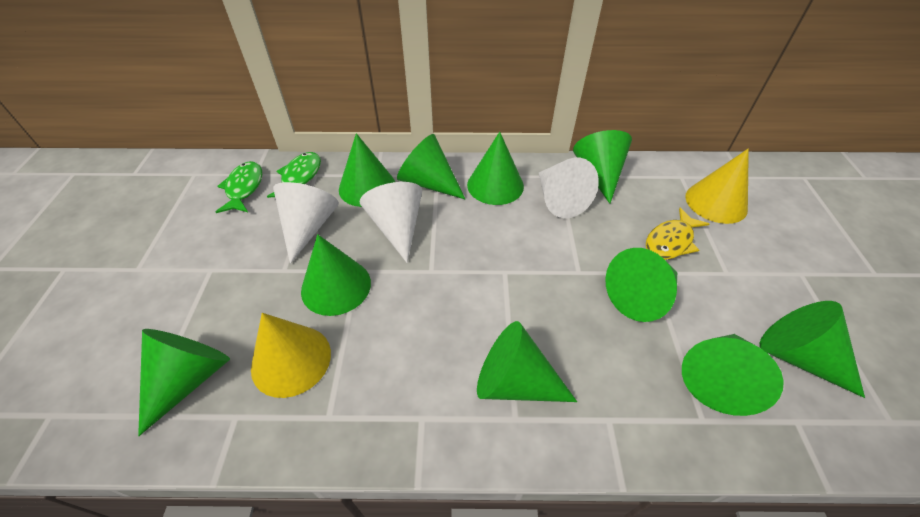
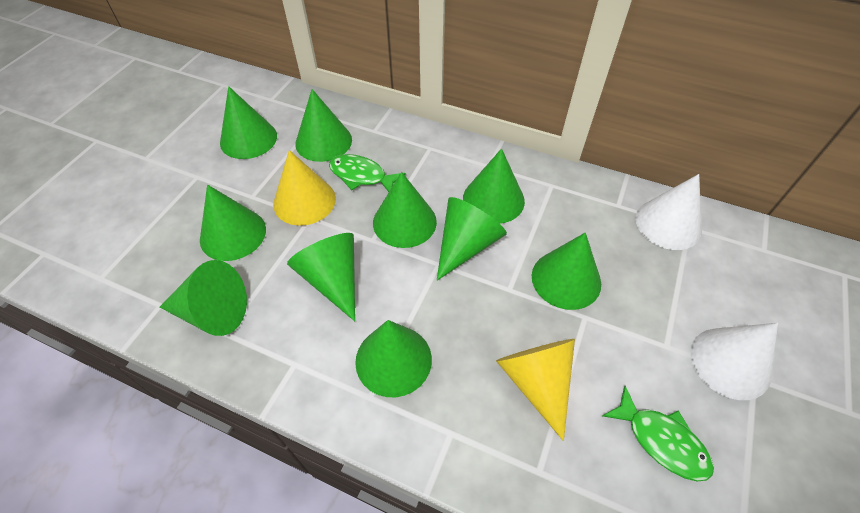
white cone: [273,182,339,264] [359,182,422,263] [539,158,599,218] = 3 -> [636,174,702,250] [691,323,778,400] = 2
yellow fish: [646,207,709,260] = 1 -> none = 0

